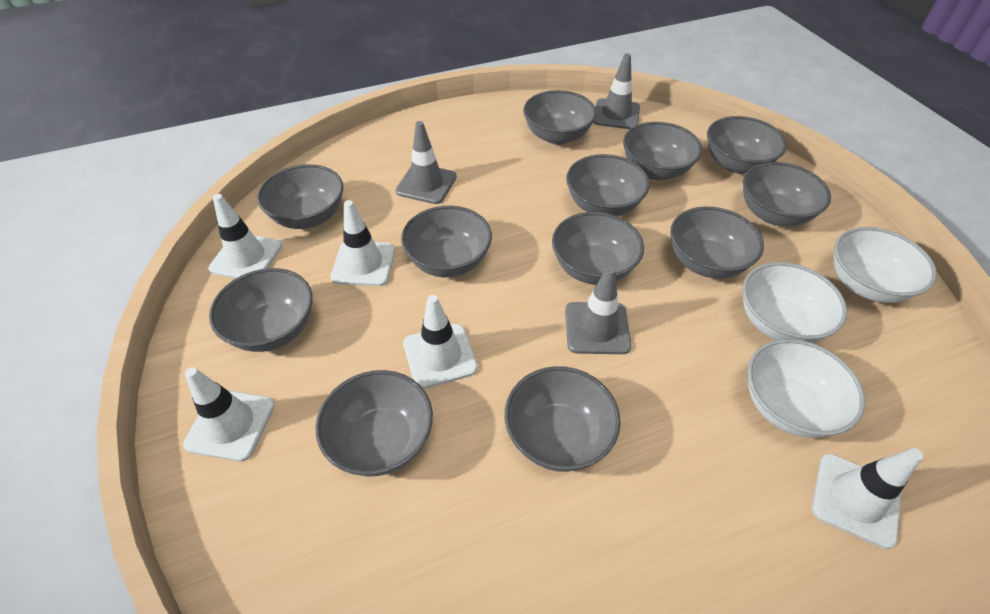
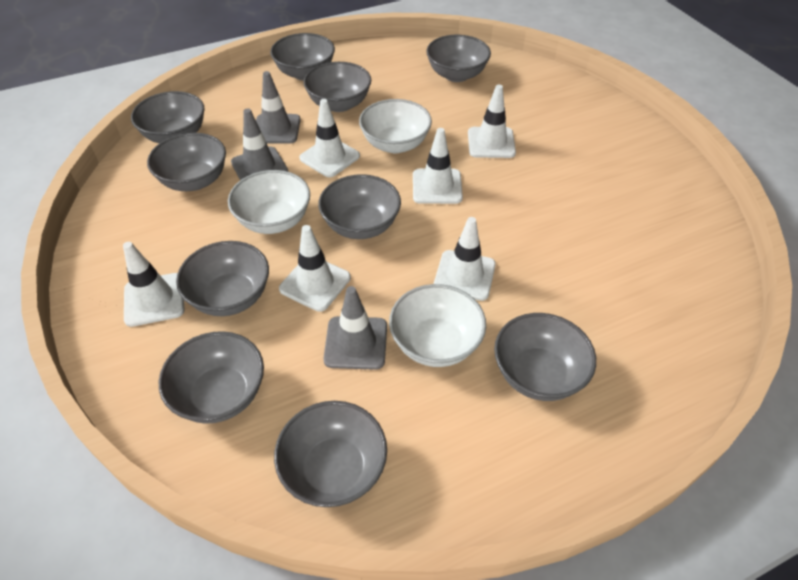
grey bowl: [209,268,313,352] [257,164,343,229] [315,370,433,476] [401,206,492,277] [505,366,621,472] [523,90,597,145] [552,212,644,285] [566,154,650,216] [623,122,702,180] [670,207,764,279] [707,116,787,174] [743,162,831,226] = 12 -> [131,91,205,143] [147,133,226,191] [159,331,264,424] [176,241,269,316] [270,33,335,81] [274,401,387,507] [303,62,371,112] [318,174,401,239] [426,35,491,82] [494,313,596,401] = 10
white traffic cone: [183,367,275,462] [209,194,282,278] [331,200,395,286] [403,295,478,389] [812,448,923,549] = 5 -> [123,242,185,327] [279,225,351,312] [299,99,360,177] [413,128,463,204] [434,217,496,301] [468,85,516,158] = 6

